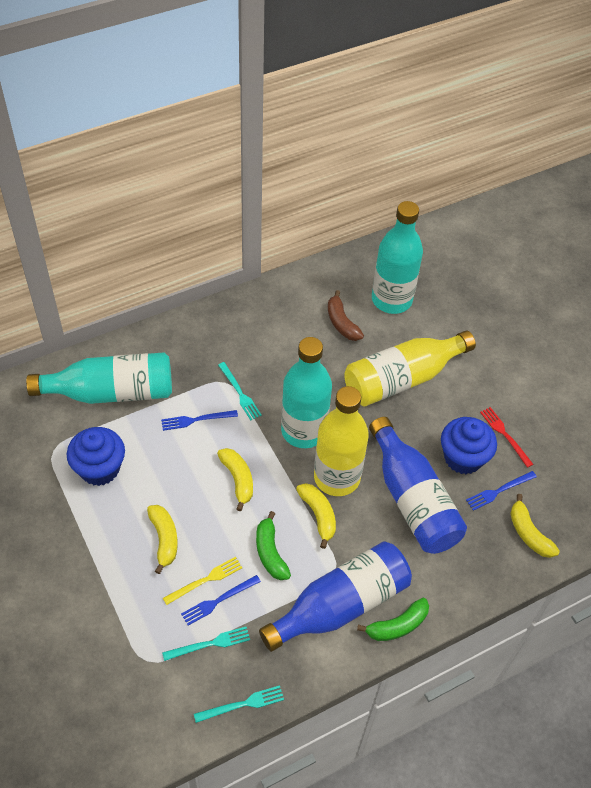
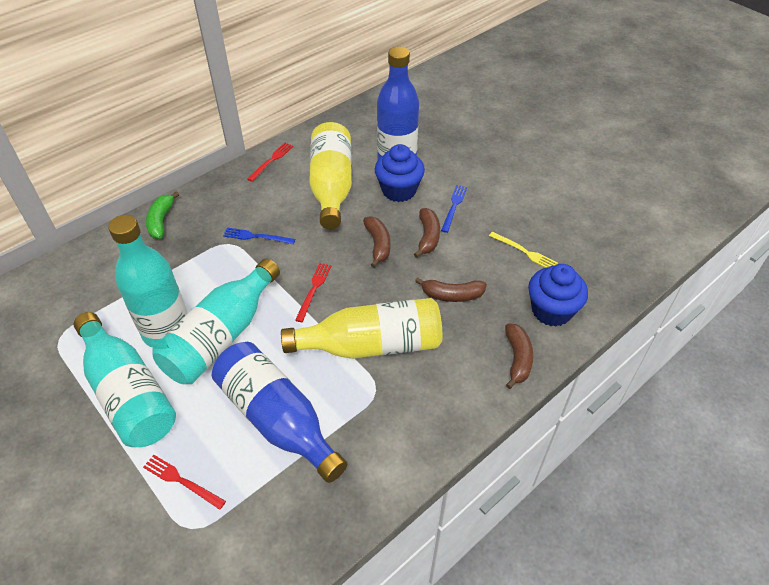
blue fork: [161,410,238,431] [181,575,261,626] [466,471,537,511] = 3 -> [223,227,295,244] [441,185,467,233] = 2
brown banana: [328,290,364,341] = 1 -> [363,216,390,268] [414,208,440,258] [415,277,487,302] [505,323,533,389] = 4
green banana: [256,511,291,580] [357,598,429,641] = 2 -> [146,191,179,239] = 1
red fork: [480,407,533,468] = 1 -> [143,455,226,510] [247,142,293,181] [295,263,331,322] = 3
turquoise fork: [162,627,250,661] [194,685,284,723] [218,362,262,420] = 3 -> none = 0
yellow banana: [147,505,178,574] [217,448,253,511] [296,483,336,549] [510,494,560,558] = 4 -> none = 0

